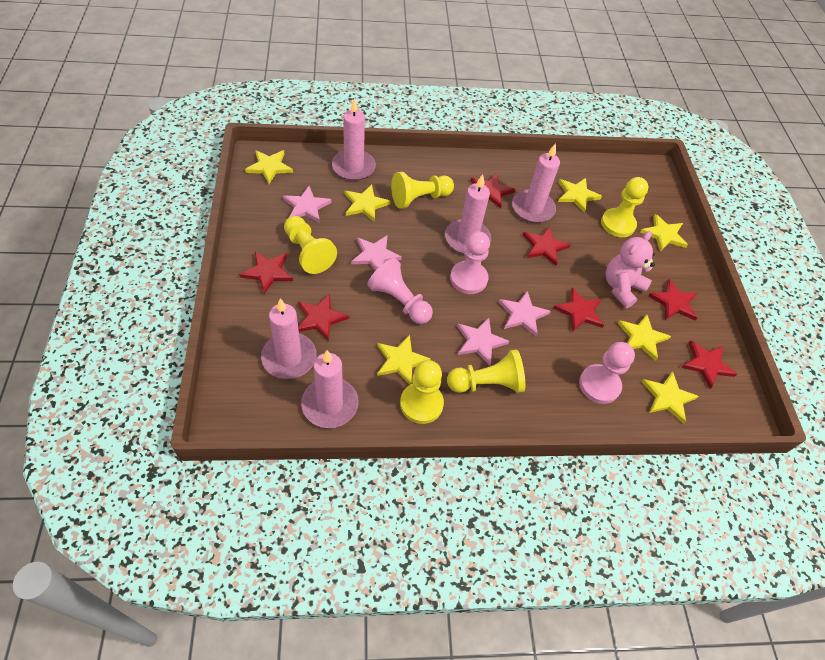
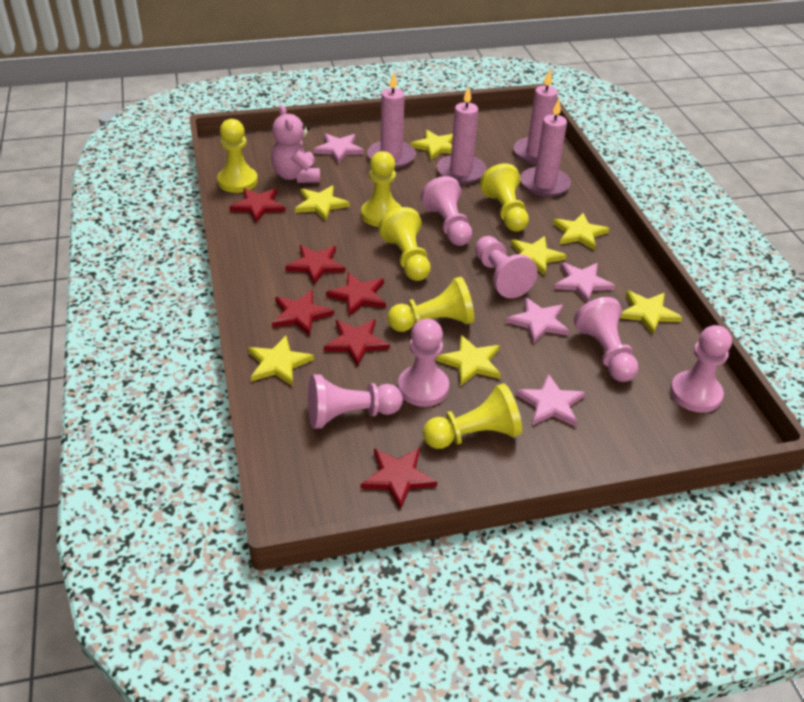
pink candle: [261,299,317,379] [301,350,359,428] [332,98,376,181] [445,174,491,254] [512,143,560,223] = 5 -> [367,72,416,168] [437,86,486,184] [514,70,558,164] [520,99,571,197] = 4
pink pawn: [367,258,433,324] [450,231,490,294] [579,342,635,404] = 3 -> [308,374,403,429] [398,318,449,407] [420,176,472,246] [475,236,537,298] [574,297,639,382] [670,325,732,413] = 6
red star: [240,252,293,294] [298,294,349,341] [471,173,516,209] [523,226,571,266] [553,288,604,332] [648,279,698,320] [681,340,737,389] = 7 -> [229,188,286,223] [272,290,334,336] [285,245,346,285] [324,319,390,367] [326,272,386,316] [361,448,437,510] = 6
yellow pawn: [284,216,337,274] [391,172,454,209] [400,360,444,424] [447,349,525,393] [601,177,649,237] = 5 -> [217,119,258,193] [361,151,401,227] [378,207,431,281] [387,277,474,332] [423,383,522,449] [480,163,529,232] = 6

